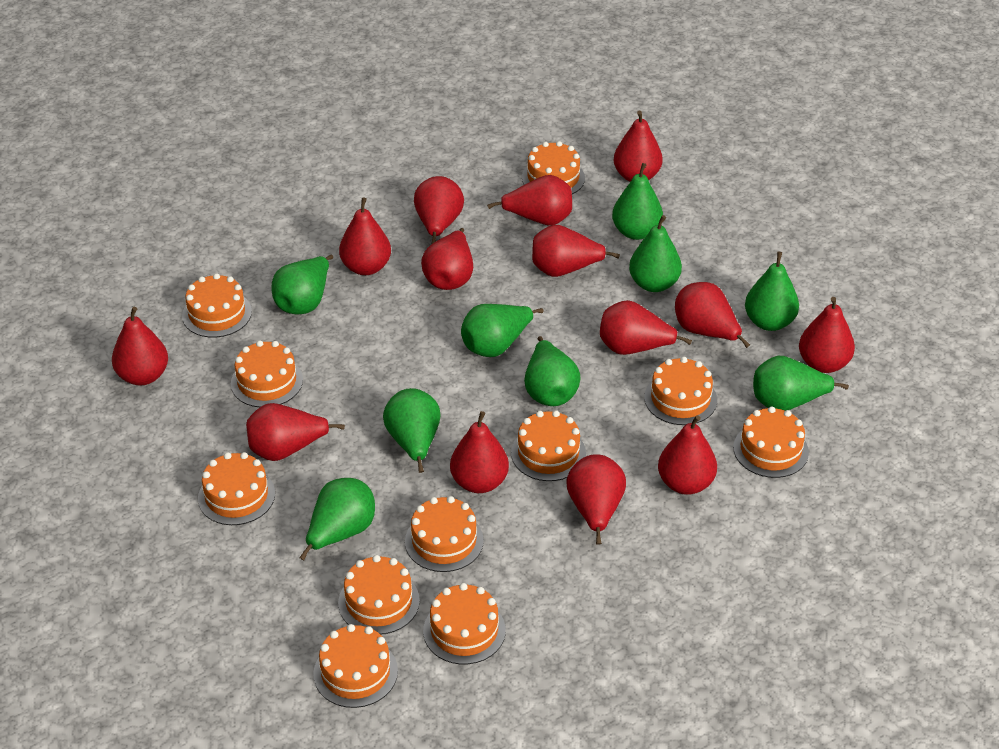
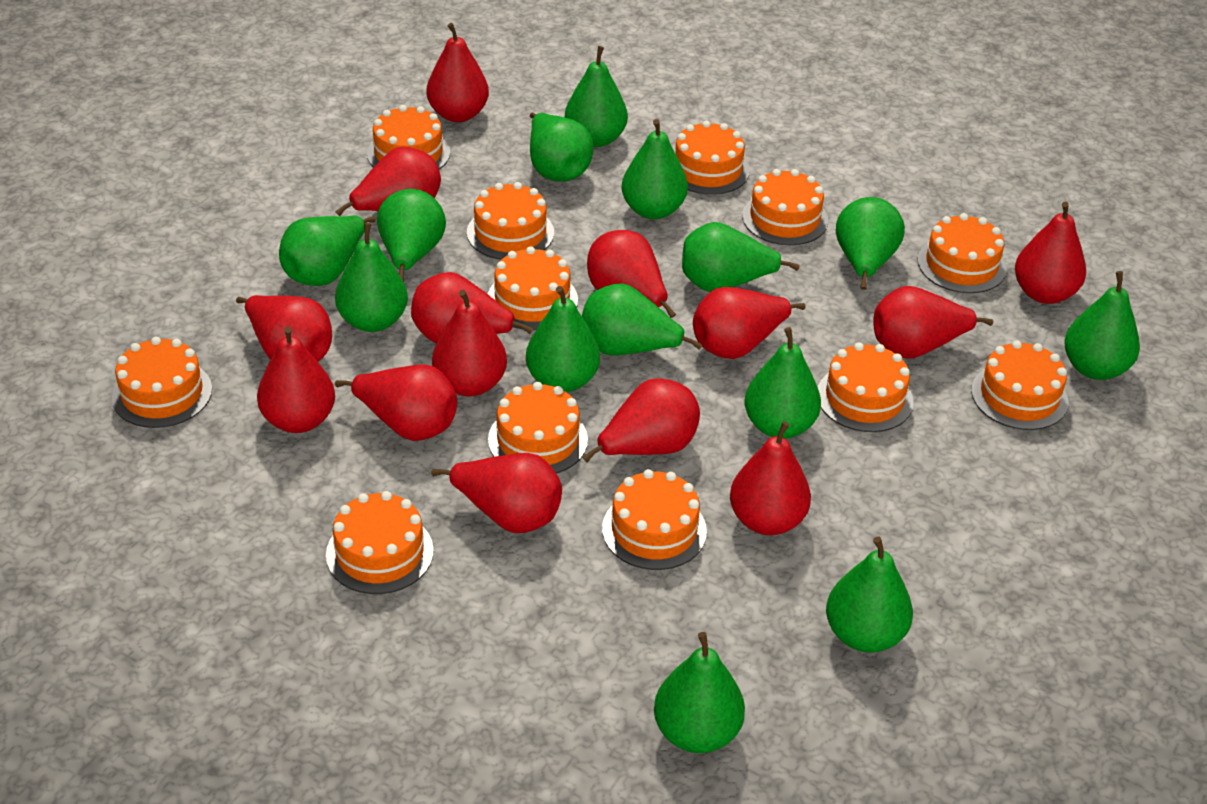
green pear: [271,254,333,314] [299,478,375,560] [383,388,441,473] [461,304,544,357] [524,336,581,406] [612,163,663,240] [629,215,682,292] [745,252,799,331] [753,356,849,411] = 9 -> [279,215,376,286] [335,223,408,332] [377,189,446,282] [526,286,600,392] [530,113,594,182] [565,46,628,147] [582,283,703,356] [622,119,688,219] [654,632,745,753] [682,222,800,292] [745,327,821,439] [826,537,913,653] [836,197,905,290] [1064,271,1140,380] = 14
orange cake: [182,273,252,338] [198,452,275,525] [231,340,303,407] [313,624,398,708] [338,555,420,635] [405,496,484,572] [423,583,506,664] [511,410,586,481] [522,141,585,194] [644,357,717,425] [733,406,809,478] = 11 -> [112,337,212,428] [326,491,434,594] [367,105,450,169] [467,182,554,260] [487,246,578,330] [488,382,588,473] [602,469,707,570] [675,121,750,195] [742,169,828,245] [818,342,914,432] [918,213,1007,293] [971,340,1068,430] = 12

